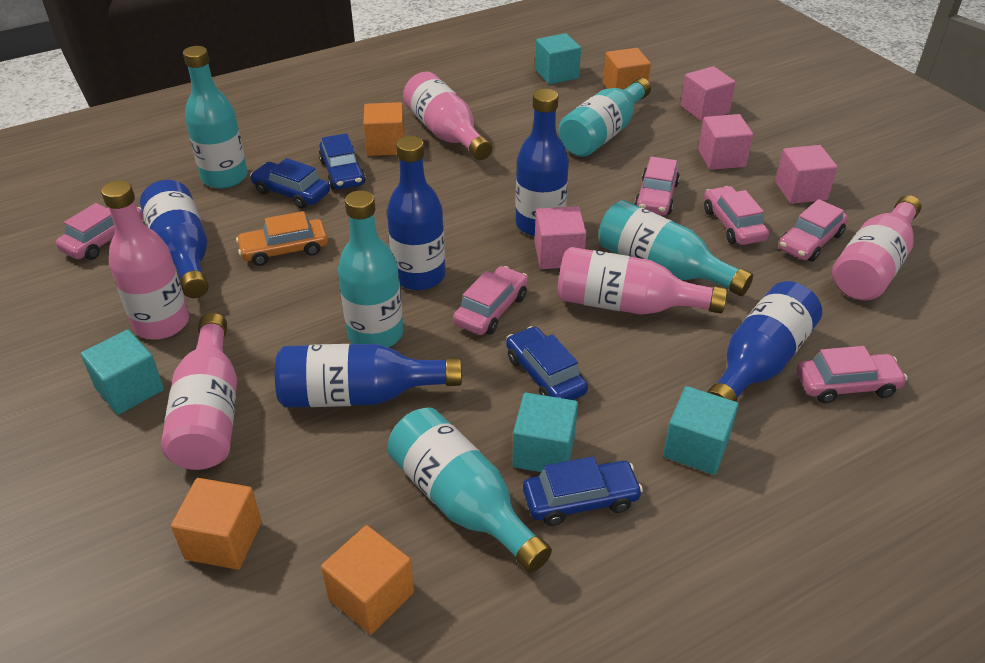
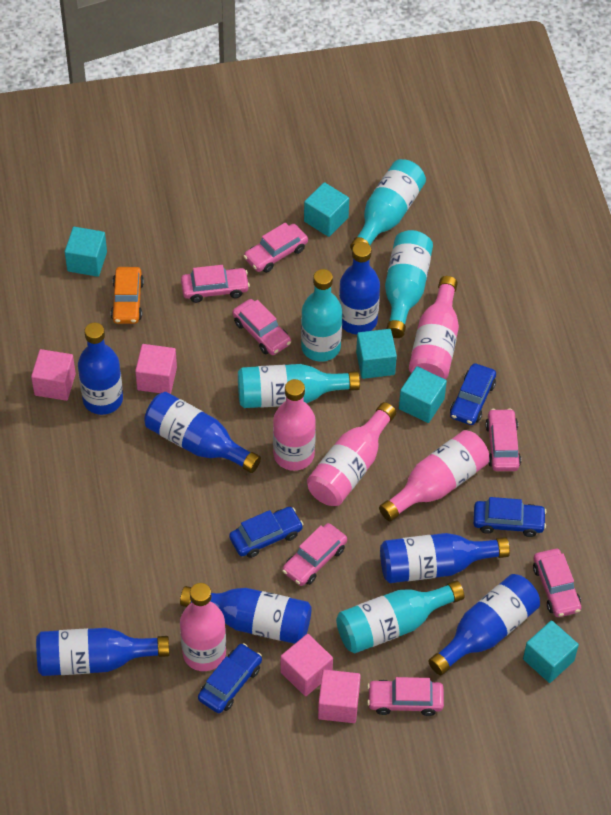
blue bottle: [140,180,209,298] [275,344,462,408] [387,136,445,290] [515,89,569,237] [707,281,822,402] = 5 -> [36,628,170,676] [78,323,123,415] [144,392,261,473] [180,586,312,644] [339,242,380,334] [380,533,510,583] [428,574,540,676] = 7
orange cube: [171,478,262,570] [321,525,414,634] [363,102,405,156] [603,48,651,90] = 4 -> none = 0
pink car: [56,203,143,260] [453,266,528,335] [634,156,680,215] [704,186,769,245] [778,199,848,262] [796,346,908,403] = 6 -> [181,265,250,303] [232,299,291,355] [244,222,308,273] [282,523,347,586] [367,677,444,716] [485,408,521,471] [533,549,581,617] = 7
turquoise cube: [81,329,164,415] [512,393,578,472] [535,33,581,84] [663,386,738,475] = 4 -> [65,227,107,277] [304,182,349,237] [356,329,397,379] [399,366,447,423] [523,621,579,683] = 5

